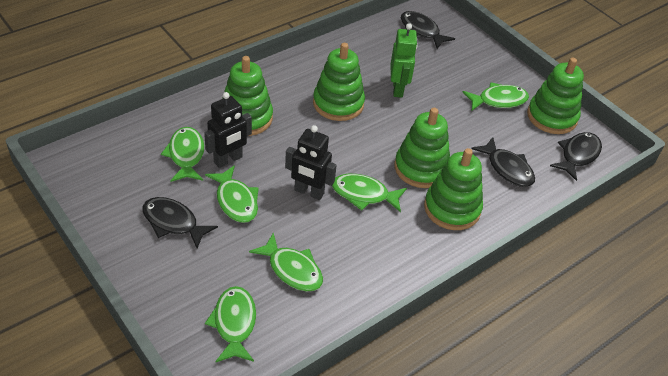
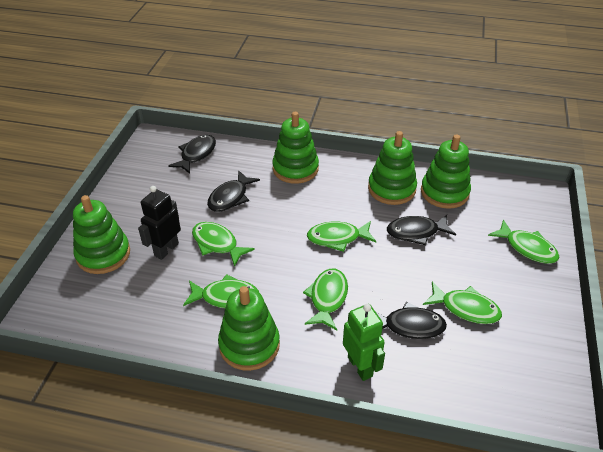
black robot: [204,92,252,168] [285,125,337,200] = 2 -> [138,186,181,260] = 1

